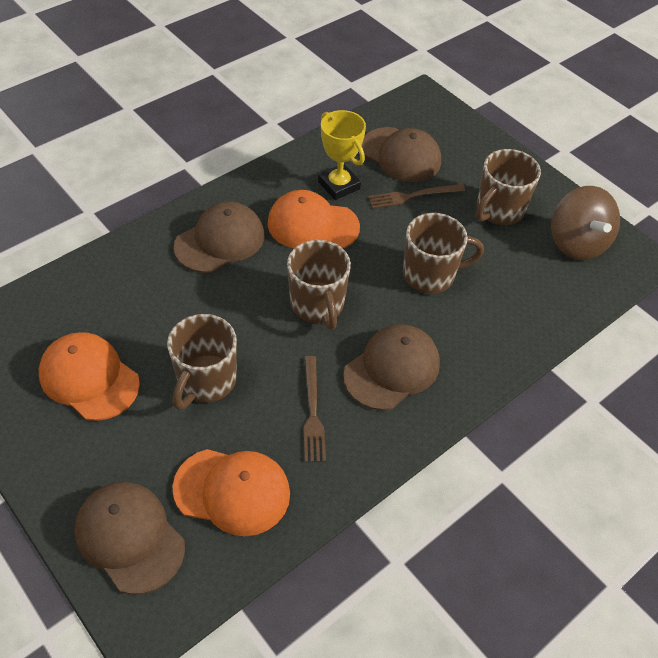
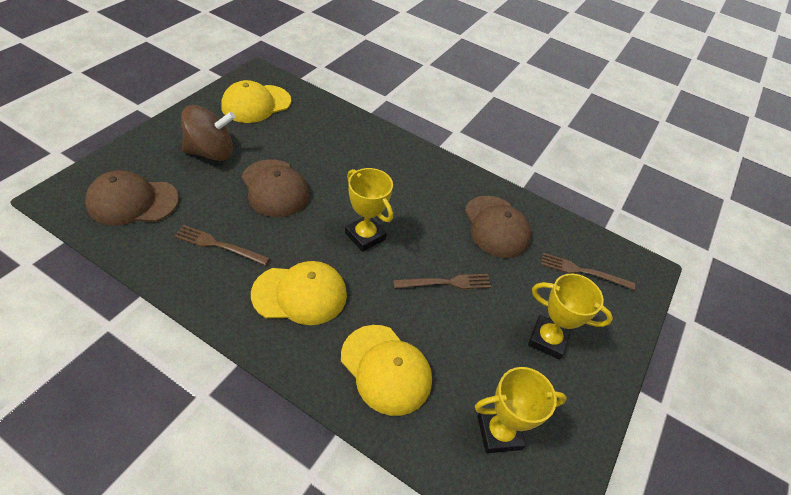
brown cap: [74,482,185,595] [174,202,264,273] [343,324,440,410] [361,127,441,182] = 4 -> [85,170,179,226] [241,159,309,217] [465,196,531,258] = 3
brown fork: [303,356,326,462] [368,184,465,209] = 2 -> [174,225,270,265] [393,274,491,289] [541,253,635,290] = 3
brown mug: [167,314,237,410] [287,240,351,330] [403,213,484,294] [476,149,541,225] = 4 -> none = 0
orange cap: [39,332,140,421] [172,449,290,536] [267,190,360,248] = 3 -> none = 0
yellow cap: none = 0 -> [221,80,291,123] [251,261,347,325] [341,325,432,416] = 3
yellow trophy: [318,110,366,200] = 1 -> [345,168,393,252] [475,367,567,453] [528,274,613,360] = 3

